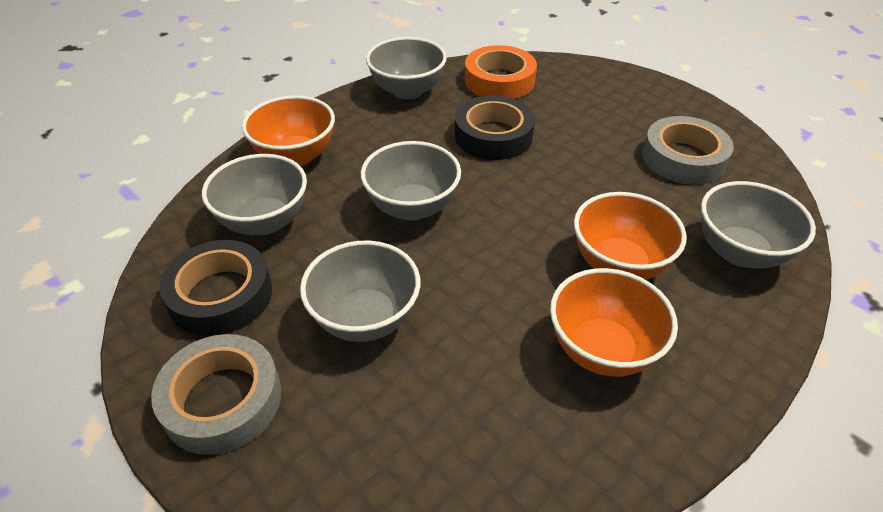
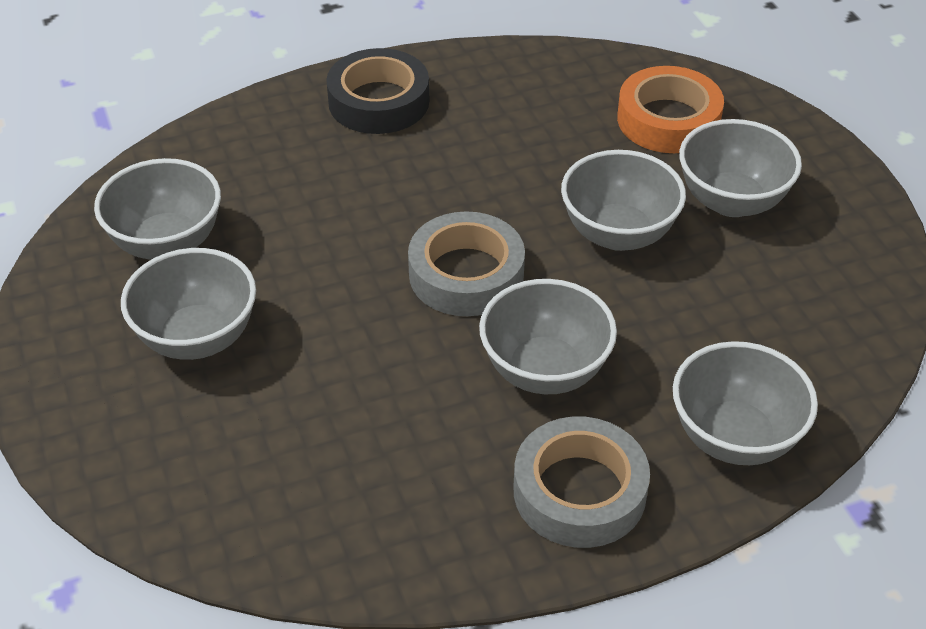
black tape: [159,240,272,336] [455,96,535,160] = 2 -> [326,48,429,134] = 1
grey bowl: [202,154,307,235] [300,241,420,342] [361,141,461,221] [366,37,447,100] [701,181,816,268] = 5 -> [94,158,221,260] [121,248,256,360] [479,279,617,394] [561,150,686,251] [673,341,818,465] [679,119,802,217] = 6
orange bowl: [242,95,335,166] [550,268,678,377] [574,192,687,280] = 3 -> none = 0

